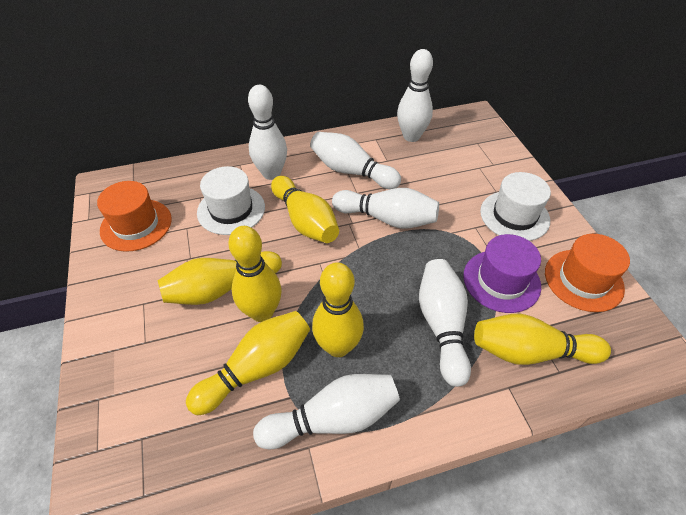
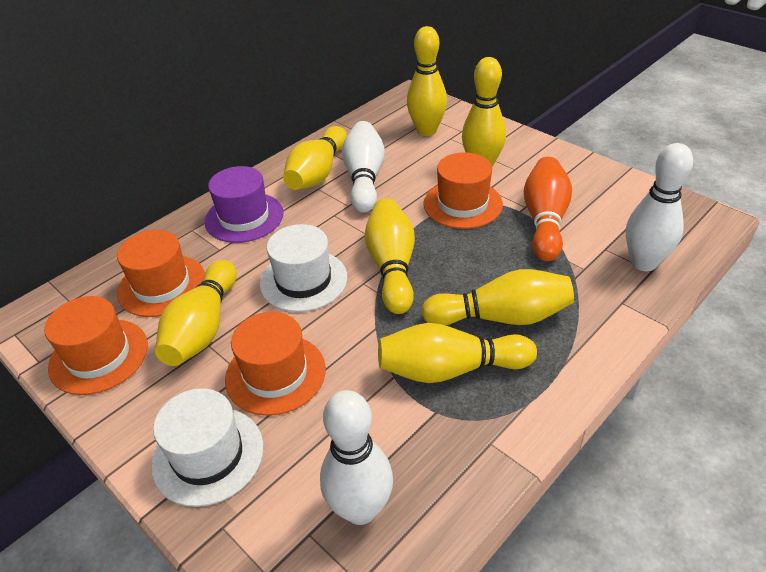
orange bowling pin: none = 0 -> [524,157,572,261] = 1
orange hat: [97,181,172,252] [545,234,630,312] = 2 -> [44,296,148,395] [117,230,205,317] [225,312,326,416] [423,152,503,229] = 4
white bowling pin: [248,85,287,180] [253,374,400,449] [310,132,401,189] [332,188,439,229] [397,49,433,142] [419,259,471,387] = 6 -> [320,390,393,525] [342,121,385,213] [626,143,693,271] = 3
yellow bowling pin: [158,251,282,305] [186,311,310,415] [228,226,281,322] [271,176,339,243] [312,262,364,357] [474,314,611,365] = 6 -> [155,260,237,366] [283,126,347,190] [365,198,415,314] [378,323,537,383] [407,26,447,136] [421,269,574,326] [462,57,506,167] = 7

